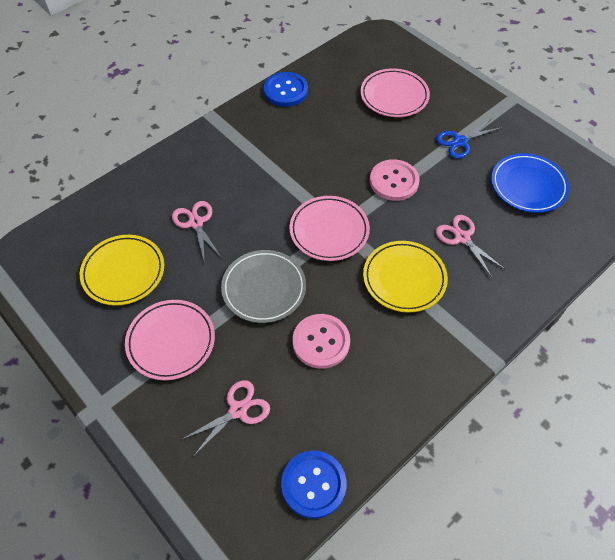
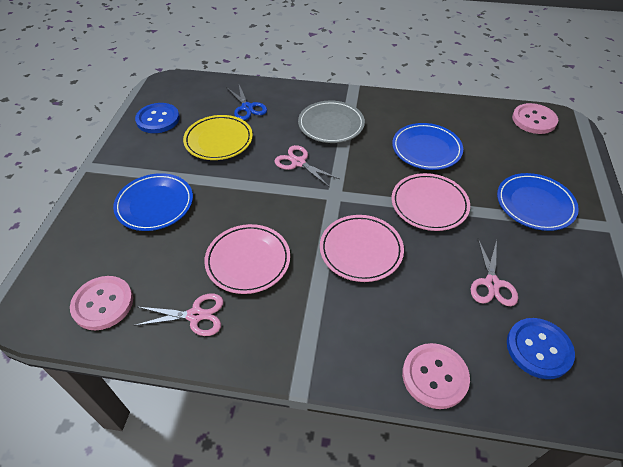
blue plate: [491,153,569,213] = 1 -> [113,173,193,231] [392,123,463,170] [497,173,579,231] = 3
pink button: [293,314,350,369] [370,159,420,201] = 2 -> [70,276,133,330] [402,343,470,409] [512,103,558,134] = 3
yellow plate: [80,235,164,306] [363,241,448,313] = 2 -> [183,115,253,160] = 1

